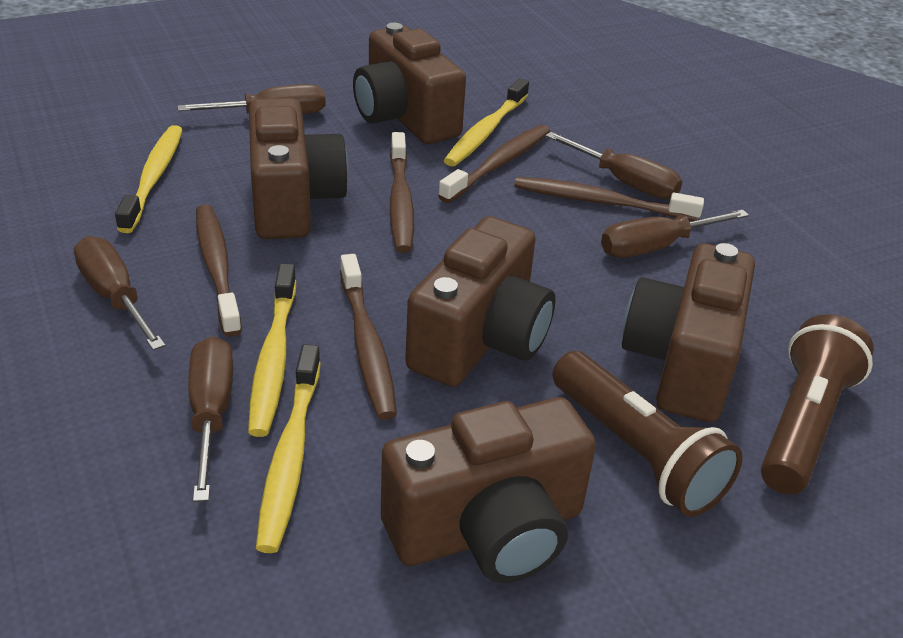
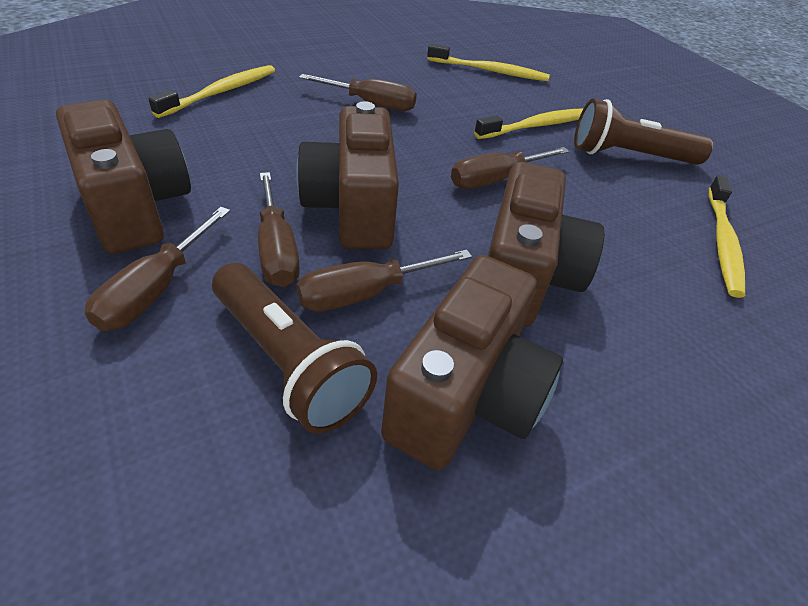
brown camera: [249,98,349,239] [353,23,466,144] [381,397,596,583] [405,216,555,387] [622,243,755,422] = 5 -> [56,100,191,254] [296,101,399,249] [381,255,563,470] [488,162,604,327] = 4
brown toothbrush: [196,204,242,337] [340,254,397,420] [390,132,414,253] [438,124,550,203] [514,177,704,221] = 5 -> none = 0

